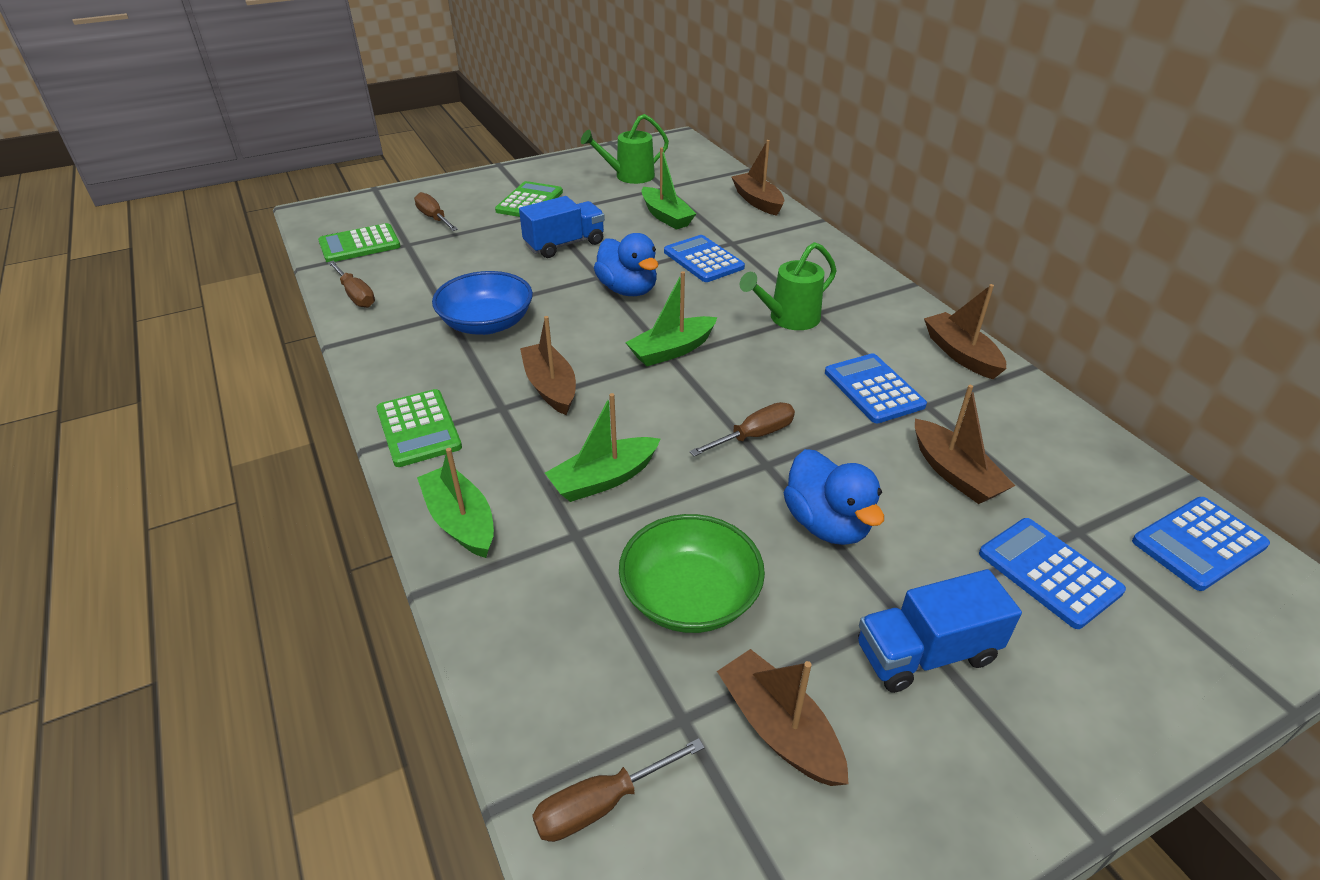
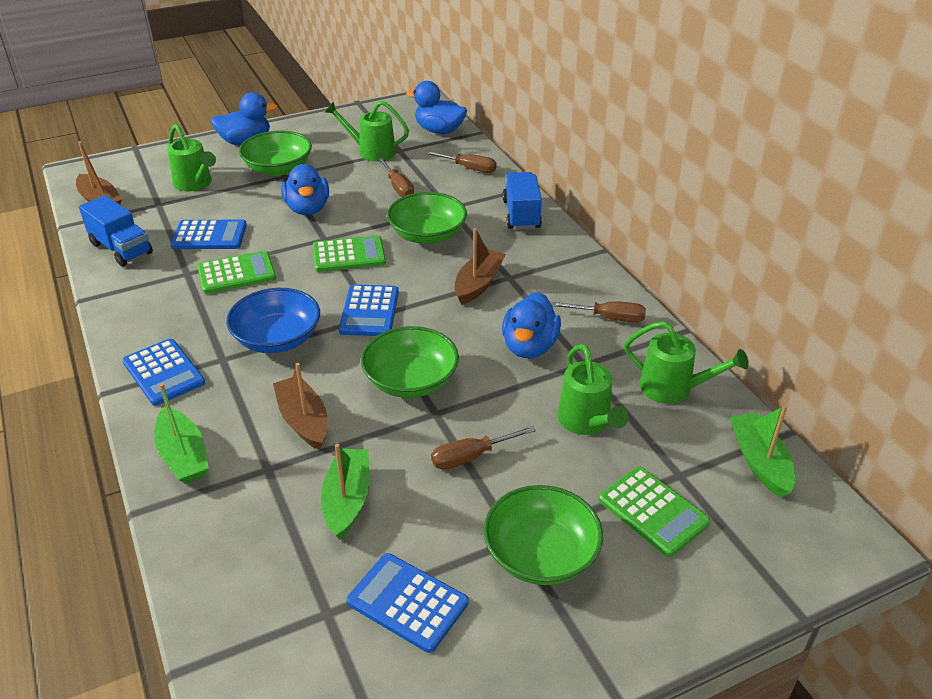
blue duck: [594,233,658,296] [784,449,884,545] = 2 -> [211,92,277,145] [281,164,329,215] [406,81,467,134] [502,292,561,358] = 4
brown boat: [520,316,576,415] [717,649,849,786] [732,140,784,216] [915,385,1015,504] [924,284,1006,379] = 5 -> [76,141,122,204] [273,363,327,450] [455,228,506,305] = 3
green boat: [417,448,494,558] [545,393,660,502] [625,271,717,366] [642,147,696,230] = 4 -> [154,383,209,484] [321,444,369,540] [730,405,795,498] = 3
green bowl: [619,514,765,633] = 1 -> [239,130,312,176] [361,326,459,398] [387,192,467,244] [483,485,603,585] = 4
green watering can: [581,114,669,184] [740,242,837,330] = 2 -> [167,124,216,191] [325,101,409,161] [558,344,629,435] [624,321,749,404] = 4

